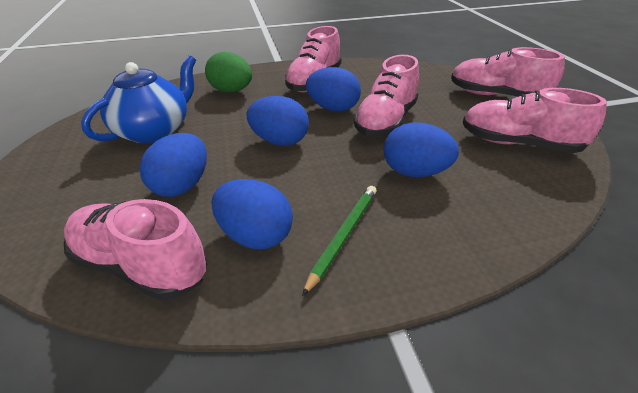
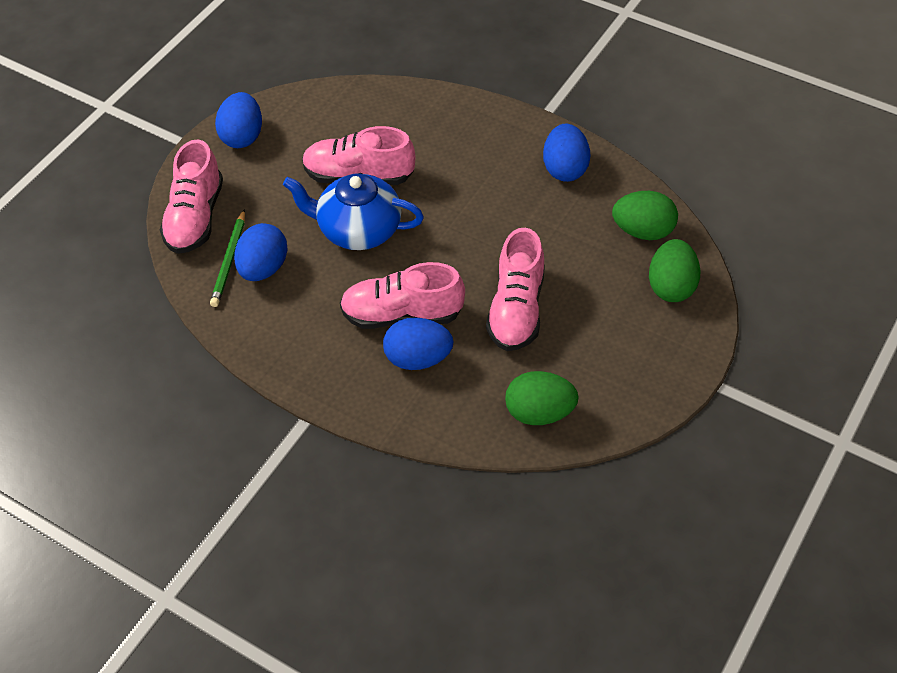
blue egg: [139,133,207,197] [212,179,293,249] [246,96,309,146] [306,67,361,112] [384,122,459,177] = 5 -> [215,92,262,148] [234,223,288,281] [383,317,454,370] [543,124,591,182] = 4
green egg: [205,52,252,92] = 1 -> [505,371,579,425] [612,191,678,240] [649,239,701,302] = 3
pink shoe: [64,199,208,301] [285,26,341,93] [354,55,419,137] [451,47,565,97] [463,88,607,153] = 5 -> [160,139,223,254] [302,126,415,185] [340,262,465,329] [486,228,545,351] = 4

